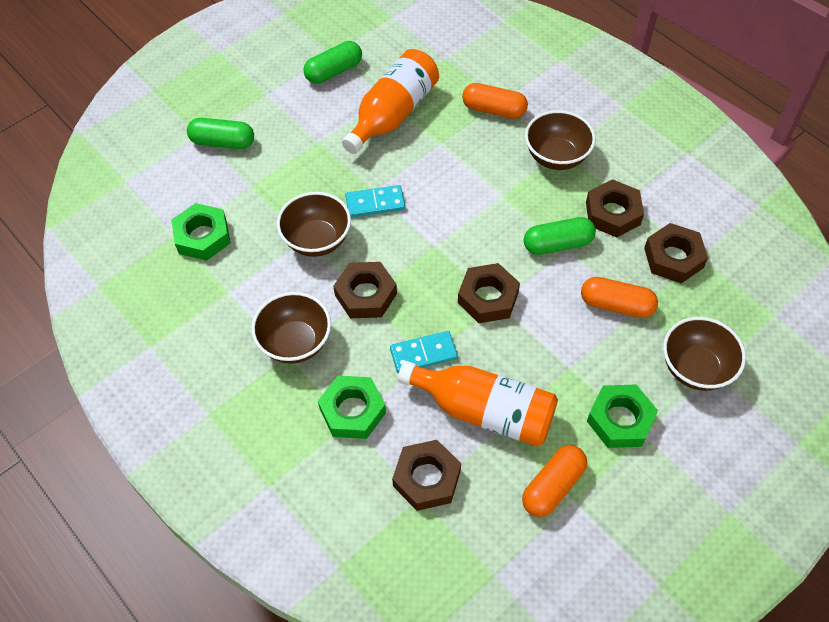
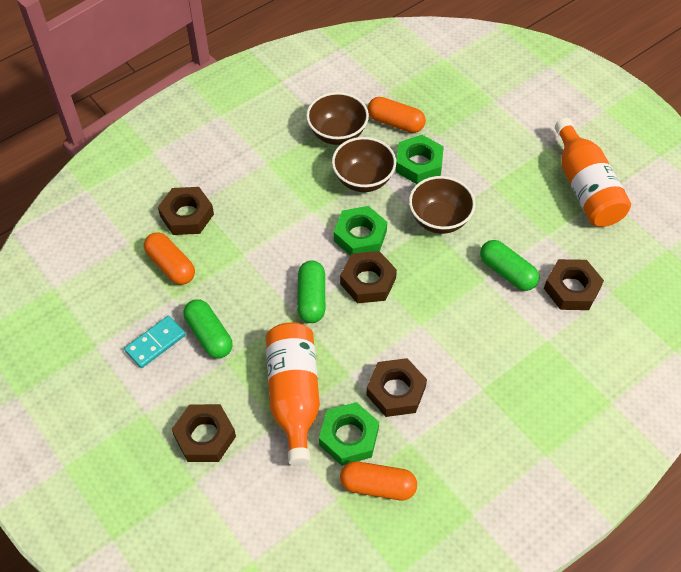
brown bowl: [251,292,331,364] [277,192,351,257] [525,110,596,170] [663,317,746,391] = 4 -> [306,92,369,145] [332,137,396,192] [409,176,476,234] = 3
turquoise domino: [345,185,405,218] [390,331,458,374] = 2 -> [124,316,186,368] = 1

